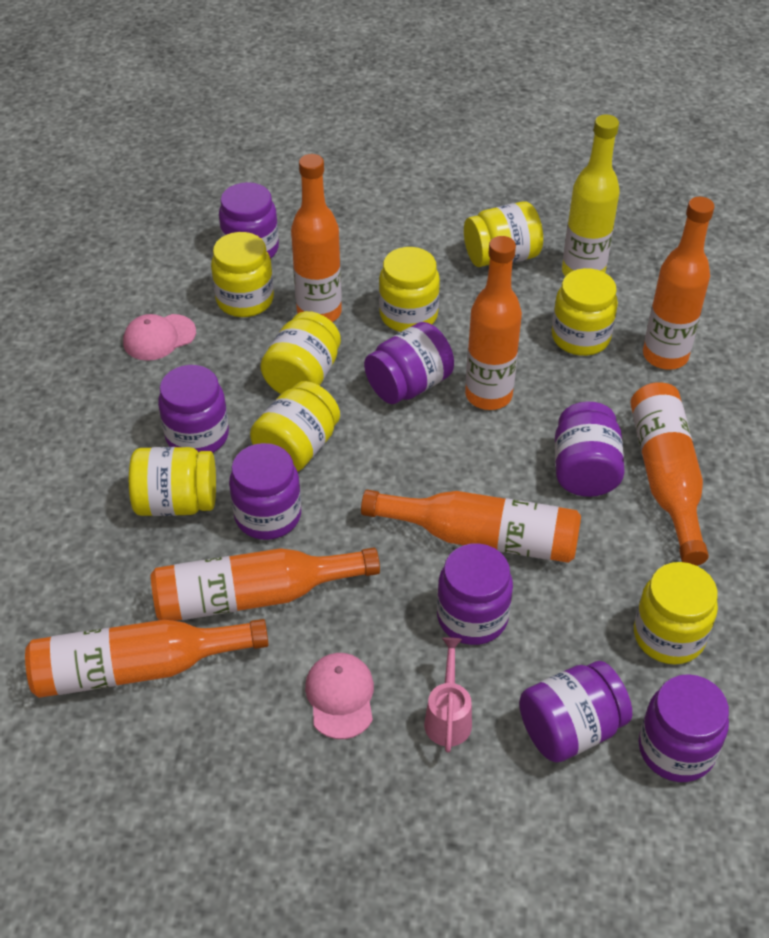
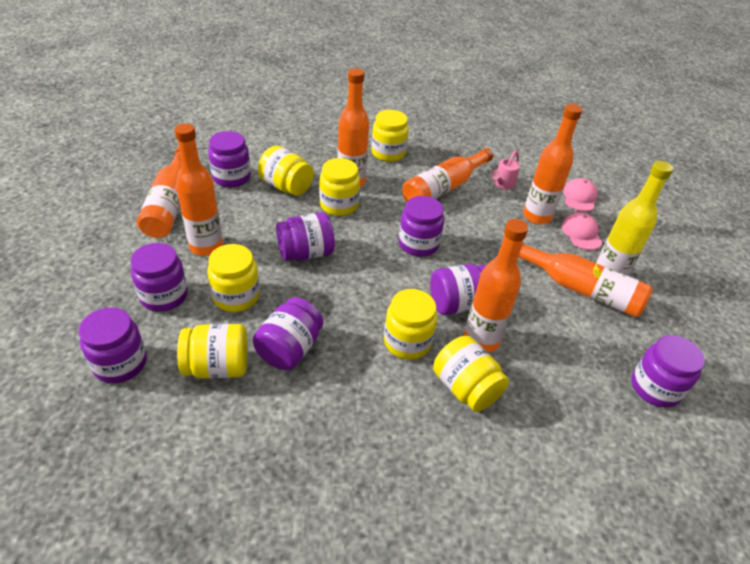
yellow jar: [129,447,216,516] [211,232,274,317] [250,381,340,472] [260,311,341,394] [379,247,440,332] [464,201,543,267] [552,268,618,356] [634,562,718,664] = 8 -> [177,324,248,379] [207,244,260,312] [258,146,314,196] [319,158,360,216] [371,110,409,162] [384,289,437,360] [433,336,509,412] = 7

